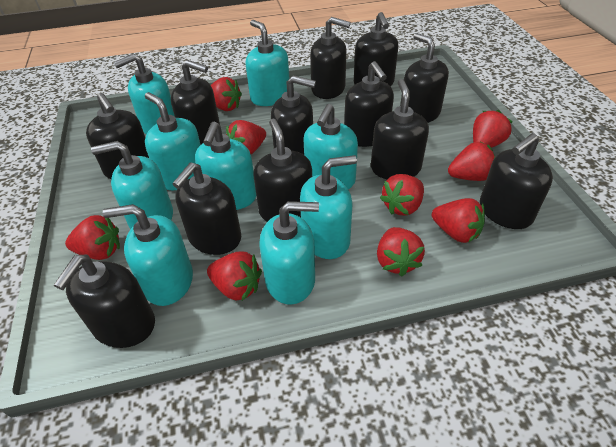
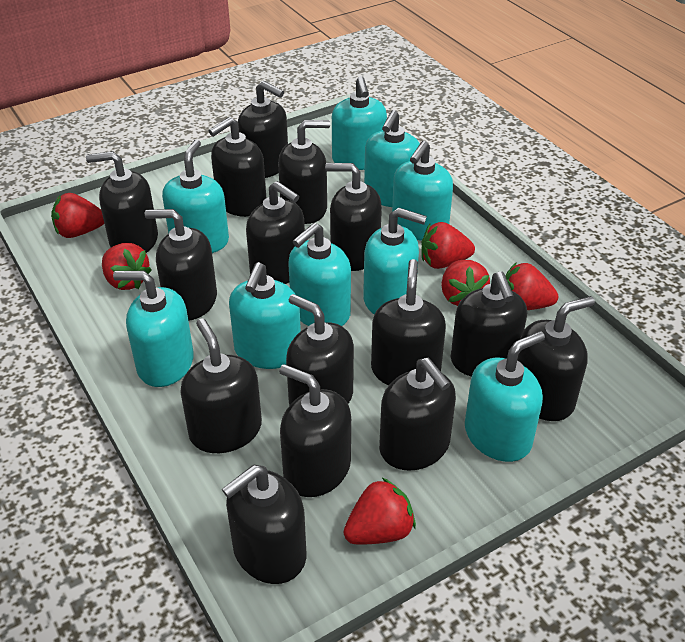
black soap dispenser: [54,255,155,348] [86,93,149,179] [171,60,220,144] [172,162,241,255] [253,119,312,222] [271,75,316,155] [310,17,351,99] [344,61,394,147] [354,12,398,86] [371,79,429,179] [400,33,449,123] [480,133,553,229] = 12 -> [86,151,158,253] [145,209,217,321] [180,318,262,453] [209,117,266,217] [222,465,306,584] [238,81,288,178] [246,181,305,284] [278,120,330,224] [279,364,351,497] [286,294,354,406] [325,163,382,271] [371,259,446,385] [379,358,456,471] [451,271,527,377] [517,296,595,421] = 15
red strawberry: [65,215,120,260] [207,251,262,301] [211,77,242,111] [226,120,266,154] [377,227,425,276] [380,174,424,216] [432,198,485,243] [448,142,495,181] [473,110,512,148] = 9 -> [51,193,104,238] [102,243,152,290] [344,478,416,545] [421,222,475,269] [441,260,490,306] [505,262,558,310] = 6

